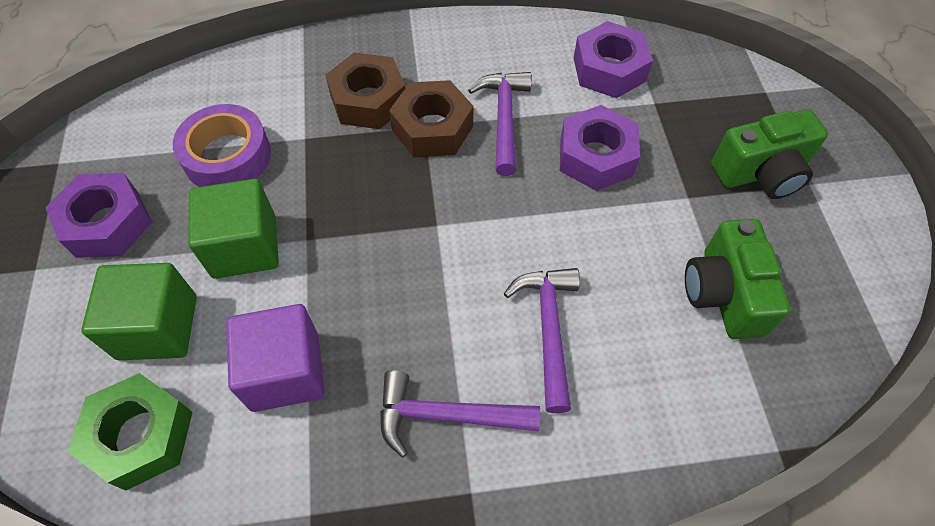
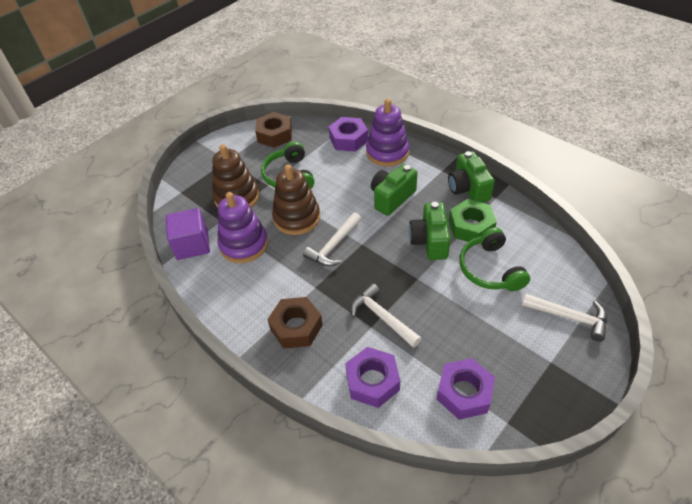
brown stacking toy: none = 0 -> [212,144,259,207] [272,164,320,235] = 2
green camera: [685,219,791,339] [711,109,828,199] = 2 -> [371,164,417,216] [409,202,451,260] [448,151,495,203] = 3
green cube: [81,263,197,360] [188,179,279,279] = 2 -> none = 0
green headphones: none = 0 -> [261,141,314,189] [459,227,530,291] = 2
purple hammer: [380,370,540,458] [468,72,532,176] [504,268,580,413] = 3 -> none = 0
purple stacking toy: none = 0 -> [217,192,268,263] [366,99,409,167] = 2
purple tape: [173,104,271,187] = 1 -> none = 0
white hammer: none = 0 -> [303,212,361,266] [351,283,422,348] [522,293,607,341] = 3

